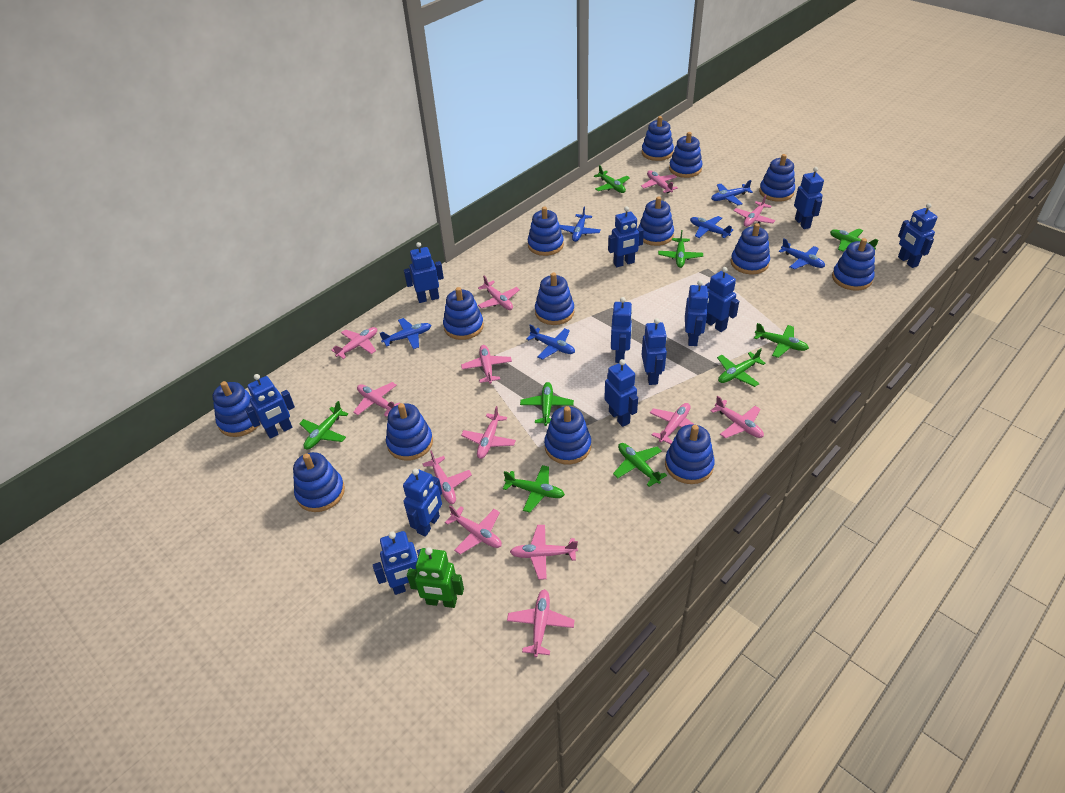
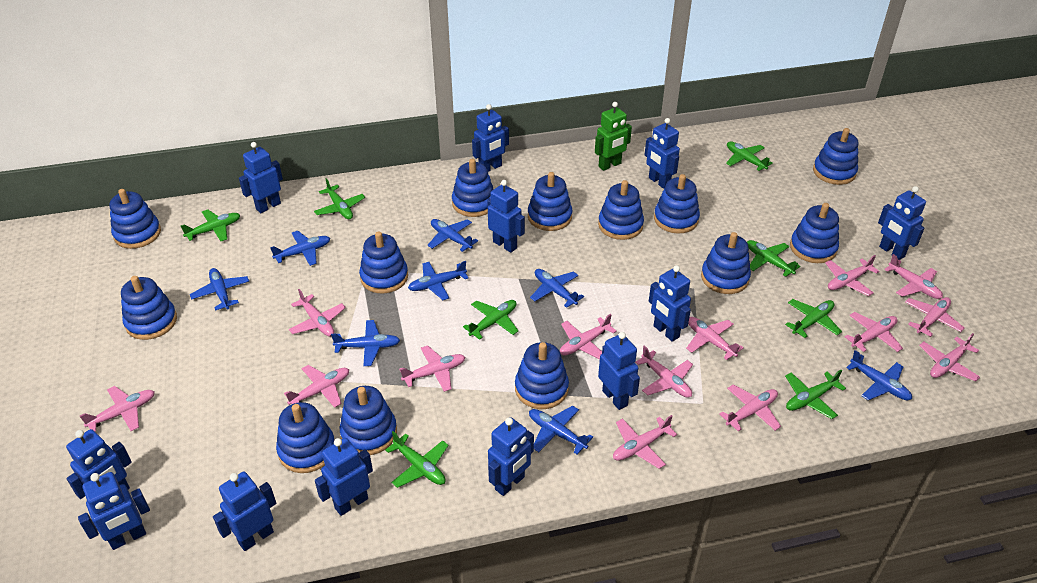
blue plane: [380,318,431,349] [526,324,575,360] [559,207,601,242] [690,216,733,238] [711,180,753,205] [778,239,825,269] = 6 -> [190,268,249,311] [270,231,330,266] [331,320,400,366] [408,261,468,300] [428,219,478,252] [529,405,593,455] [530,269,584,308] [846,350,912,400] = 8
blue stacking toy: [212,381,261,437] [293,452,345,512] [386,403,433,461] [443,287,484,340] [528,207,564,256] [535,273,574,325] [544,406,591,464] [638,197,674,246] [642,116,674,161] [665,424,715,484] [669,132,703,178] [731,223,770,274] [759,154,795,202] [832,238,875,291] = 14 -> [109,189,161,249] [121,276,177,340] [276,402,334,473] [340,386,397,455] [359,231,408,294] [452,159,494,217] [515,342,569,409] [528,172,572,231] [598,180,644,240] [654,174,700,234] [701,232,751,294] [790,203,839,263] [813,128,858,185] = 13
green plane: [299,401,348,449] [503,465,565,513] [520,382,574,426] [594,165,630,193] [613,443,667,487] [658,230,703,268] [717,349,766,387] [754,323,809,358] [830,228,878,252] = 9 -> [181,209,240,241] [314,178,365,220] [385,431,449,488] [463,300,519,340] [726,141,773,171] [747,240,800,277] [785,299,842,338] [785,370,846,419] = 8
pink plane: [331,327,377,359] [353,382,400,417] [423,450,472,504] [445,505,502,555] [461,345,512,384] [461,406,516,459] [478,276,520,310] [507,589,575,657] [510,525,578,580] [641,170,678,193] [650,403,693,444] [710,396,764,438] [734,195,775,227] = 13 -> [80,386,155,431] [284,365,349,408] [289,289,346,337] [399,345,465,392] [560,314,617,359] [613,415,677,469] [635,345,693,398] [686,317,744,360] [719,385,781,431] [825,255,880,296] [845,312,903,352] [884,254,943,299] [905,297,964,337] [919,333,980,381] = 14

